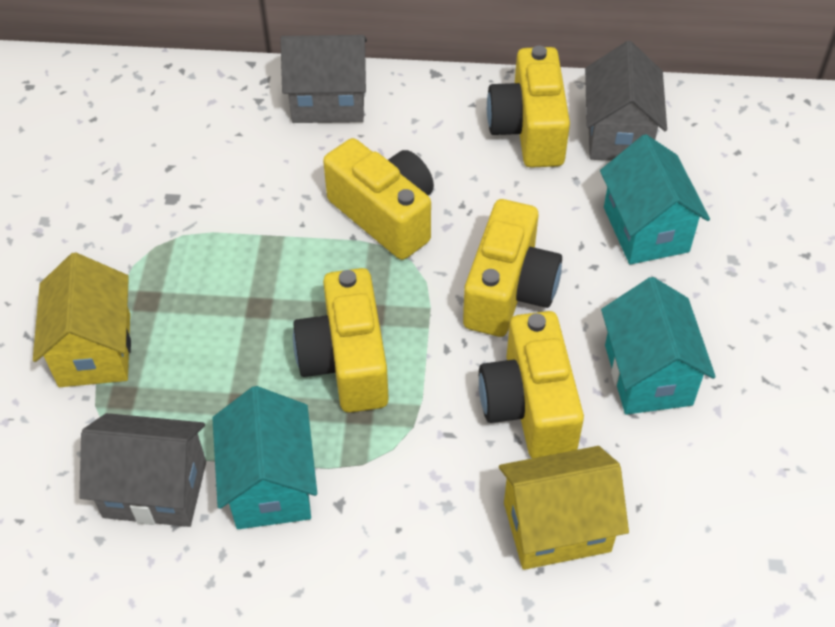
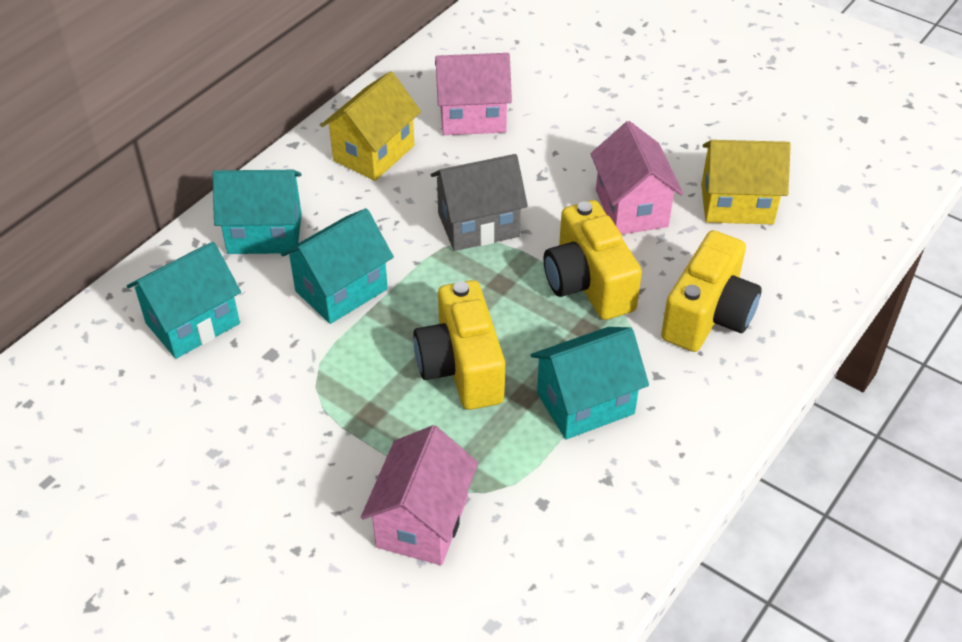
grey house: [79,413,206,527] [280,35,367,123] [585,41,667,161] = 3 -> [431,154,528,251] = 1
pink house: none = 0 -> [361,425,478,565] [435,53,512,135] [591,121,683,234] = 3
turquoise house: [212,386,317,529] [600,134,710,265] [601,277,716,415] = 3 -> [127,242,241,359] [213,170,302,254] [281,208,394,324] [531,327,649,440] = 4
yellow camera: [293,268,389,413] [323,138,434,260] [463,199,562,337] [479,311,584,458] [487,46,570,168] = 5 -> [413,280,505,410] [544,200,642,320] [661,230,762,352] = 3

